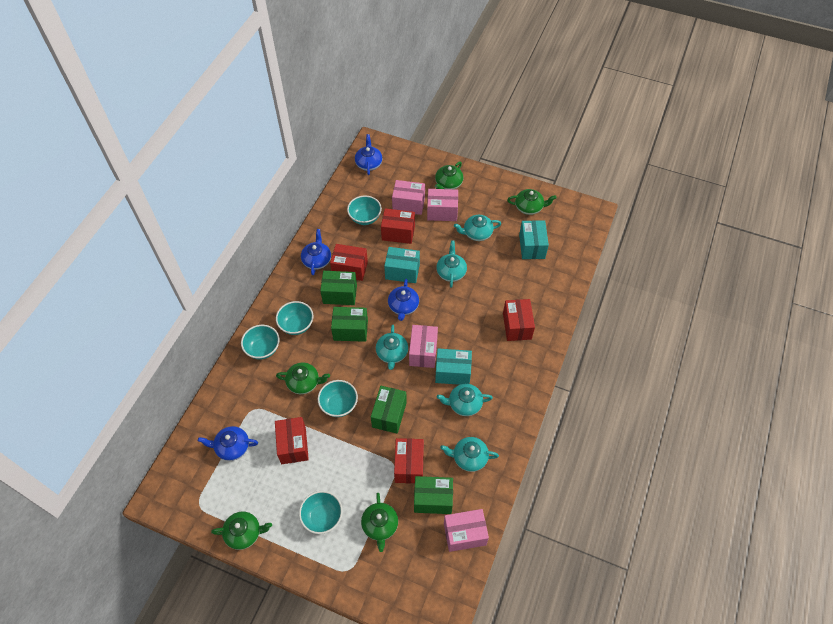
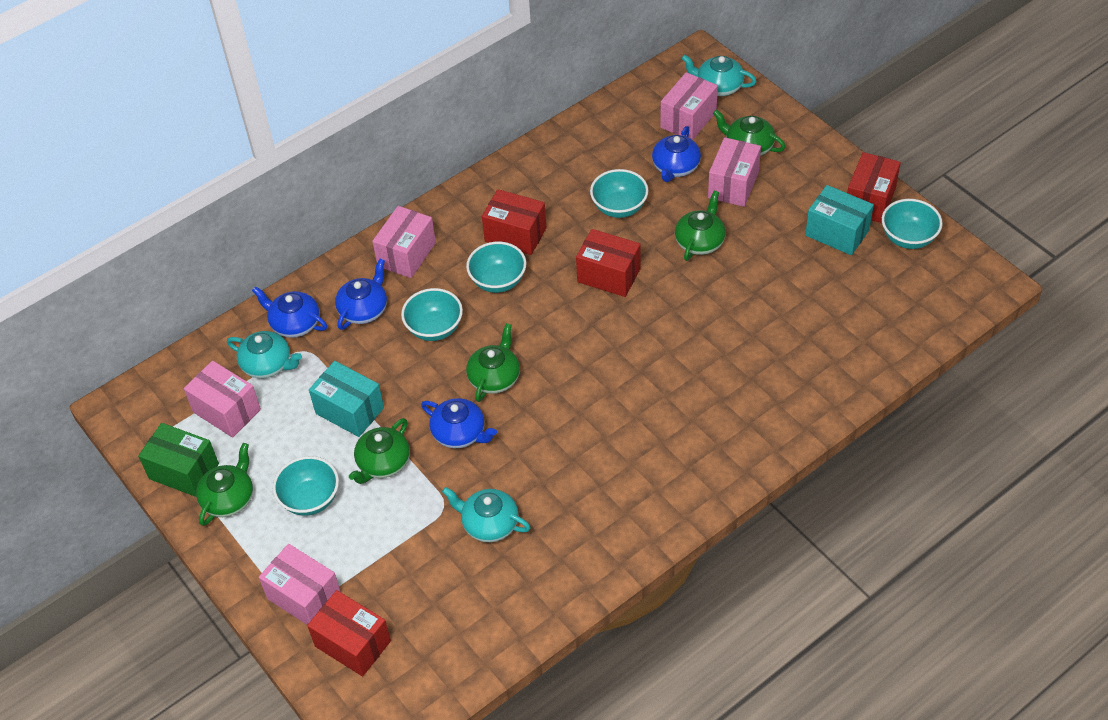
green box: [320,271,357,305] [331,307,368,342] [371,386,407,434] [414,476,453,514] = 4 -> [138,423,219,497] = 1
pink box: [392,180,425,215] [409,325,438,368] [427,189,458,221] [444,509,489,552] = 4 -> [184,361,261,438] [259,544,341,625] [372,206,436,278] [660,72,718,140] [708,137,761,207] = 5
red box: [275,417,309,464] [330,244,368,281] [381,208,415,244] [394,438,424,483] [503,299,535,341] = 5 -> [307,590,391,676] [482,189,547,255] [576,229,641,297] [847,152,901,223] = 4
turquoise box: [384,247,420,283] [435,349,472,385] [519,220,549,259] = 3 -> [309,361,384,437] [805,185,874,255] = 2
turquoise teapot: [376,325,408,370] [436,240,467,288] [437,384,493,416] [440,437,499,472] [454,215,501,241] = 5 -> [227,331,302,378] [442,487,531,542] [681,55,756,96] = 3

